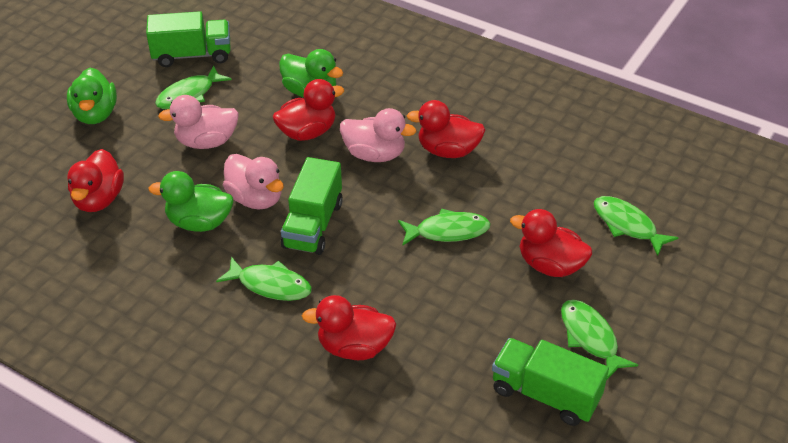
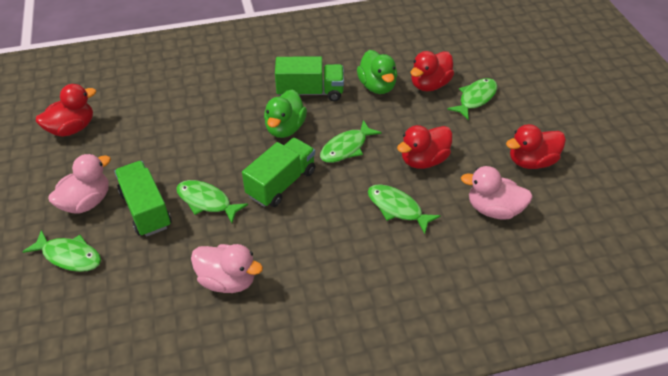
green duck: [67,68,117,124] [148,171,233,232] [279,49,343,98] = 3 -> [264,90,307,138] [357,50,397,94] = 2
red duck: [67,149,124,212] [273,79,344,141] [302,295,397,360] [406,100,485,158] [510,209,592,277] = 5 -> [36,84,96,137] [397,125,453,169] [411,51,454,91] [506,124,566,169] = 4

